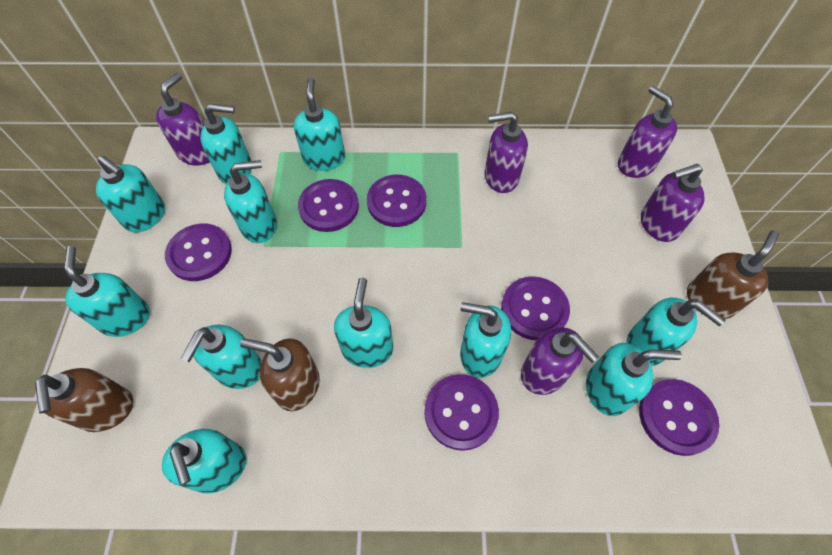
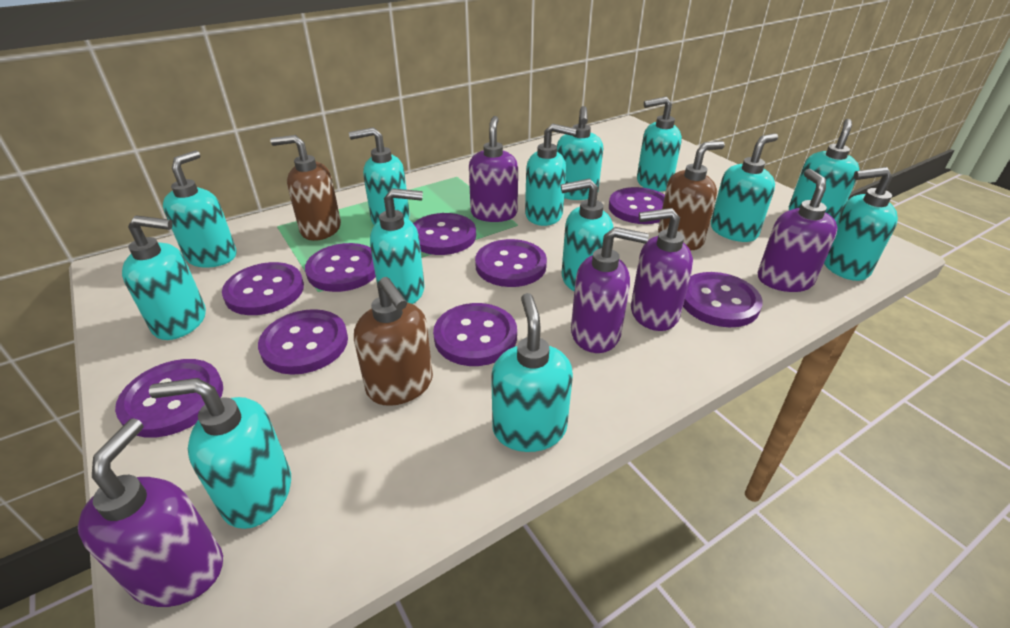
purple button: [165,223,232,281] [298,179,359,232] [367,175,426,227] [424,374,499,451] [501,276,570,340] [639,379,719,456] = 6 -> [115,359,223,438] [222,262,304,315] [258,309,348,375] [305,243,376,292] [413,213,476,255] [433,303,517,366] [475,239,547,287] [609,187,665,224] [683,272,763,327] = 9
turquoise soap dispenser: [64,246,150,337] [96,156,165,232] [162,429,247,493] [181,325,262,389] [200,104,252,184] [224,160,277,243] [294,77,345,171] [334,278,393,368] [460,302,511,378] [586,343,682,416] [626,298,725,366] = 11 -> [122,215,206,340] [149,378,291,529] [163,150,237,267] [349,127,410,225] [370,188,425,304] [491,293,573,452] [525,123,576,226] [557,106,603,200] [561,178,613,291] [637,97,682,192] [711,133,778,242] [789,119,860,221] [824,167,898,281] = 13

